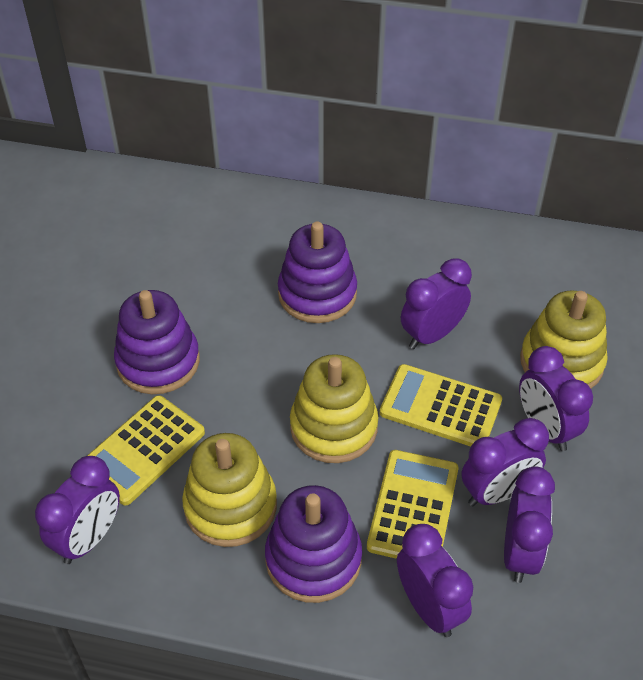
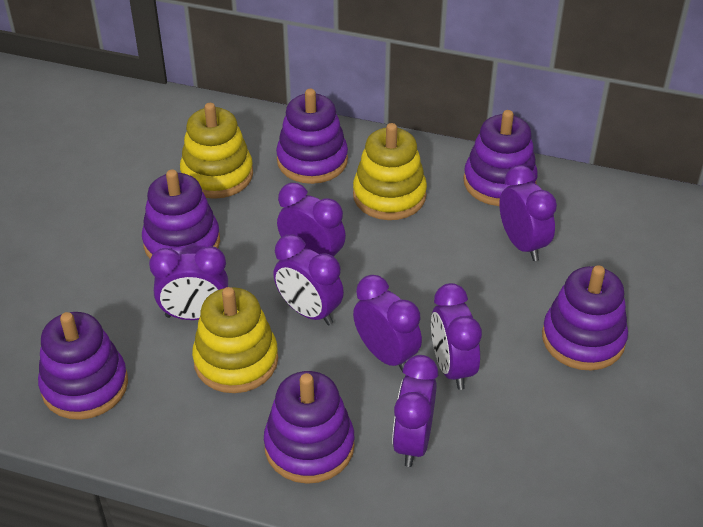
purple clock: [35,456,120,564] [397,524,473,637] [401,259,472,349] [461,418,549,506] [504,466,555,583] [519,346,593,451] = 6 -> [149,246,228,320] [273,234,344,325] [277,183,346,257] [353,275,422,372] [392,355,438,467] [431,283,482,390] [499,165,557,261] = 7
purple stacking toy: [114,290,200,394] [265,485,362,603] [278,222,357,323] = 3 -> [38,312,128,420] [142,170,220,258] [264,371,355,484] [276,89,348,184] [463,110,538,206] [542,265,628,371] = 6
yellow calculator: [87,395,205,505] [367,450,459,559] [380,364,502,447] = 3 -> none = 0

